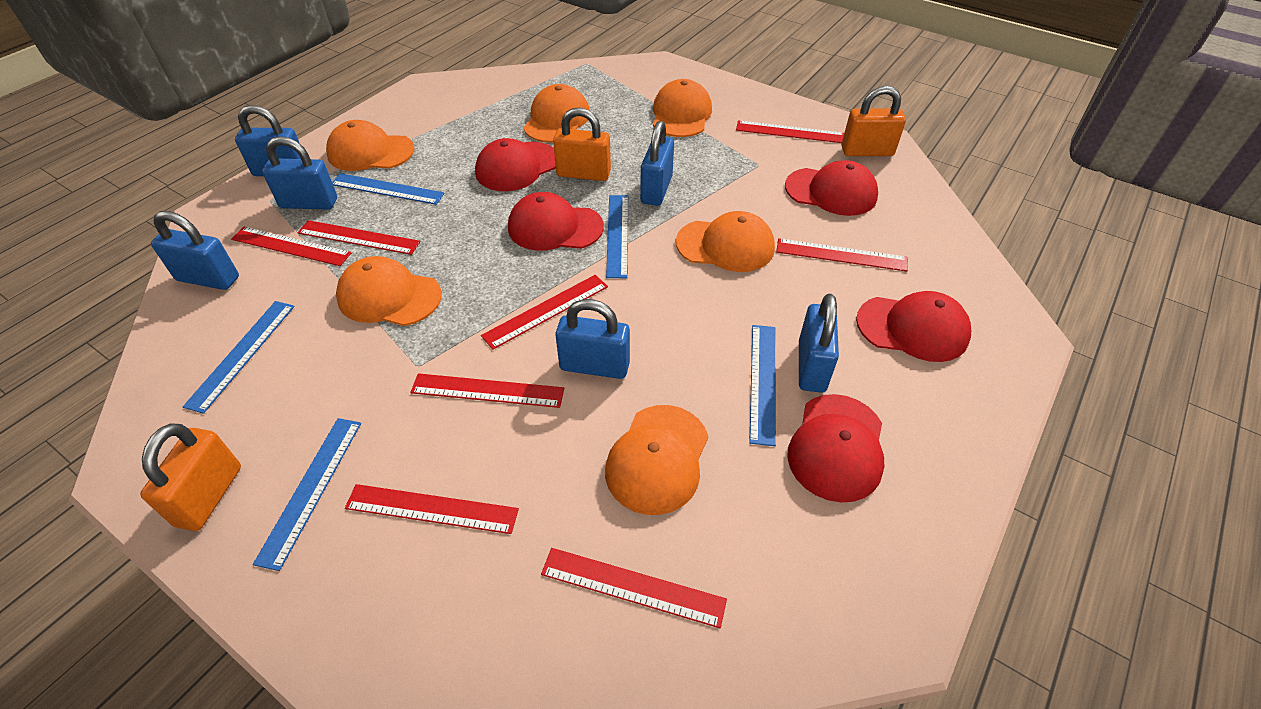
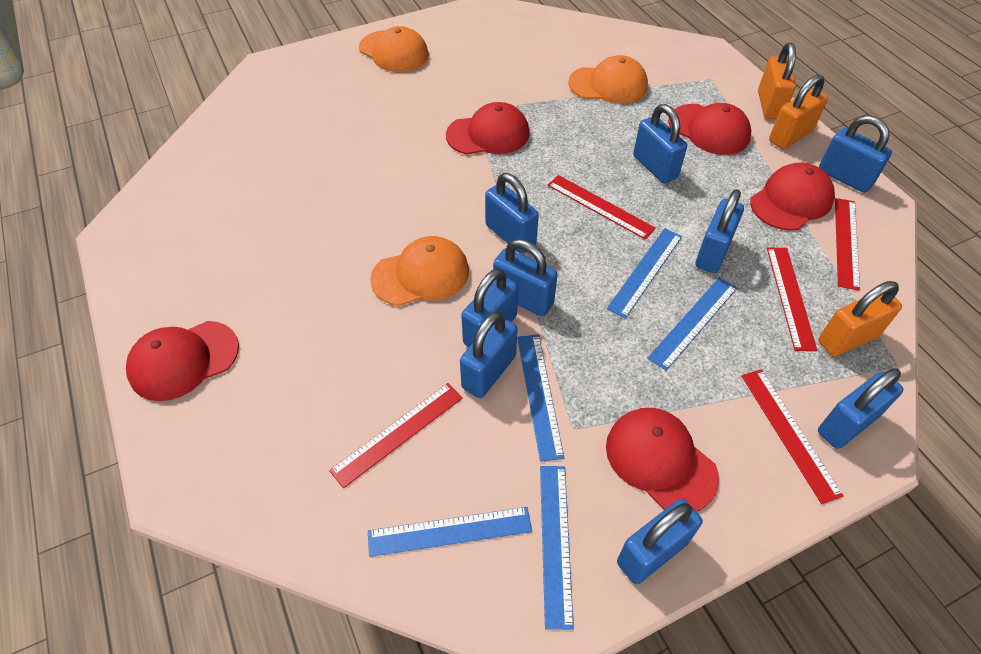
blue padlock: [151,211,239,290] [235,105,301,176] [262,136,337,210] [555,299,630,379] [640,121,674,206] [799,293,839,393] = 6 -> [460,311,517,398] [461,269,518,347] [485,173,539,254] [493,239,558,316] [617,499,703,584] [633,104,687,183] [696,189,744,273] [818,368,903,449] [819,115,892,193] = 9
orange cap: [326,120,415,171] [336,256,442,326] [524,84,590,143] [605,405,708,515] [653,79,712,137] [676,211,775,272] = 6 -> [359,26,429,72] [370,236,469,306] [568,55,648,104] = 3
red ruler: [231,227,352,266] [297,220,420,255] [345,484,519,534] [410,373,564,408] [481,275,608,350] [541,548,727,628] [736,120,844,143] [776,238,908,272] = 8 -> [329,383,463,488] [548,175,656,239] [741,369,844,504] [767,248,817,351] [835,198,860,291] = 5

